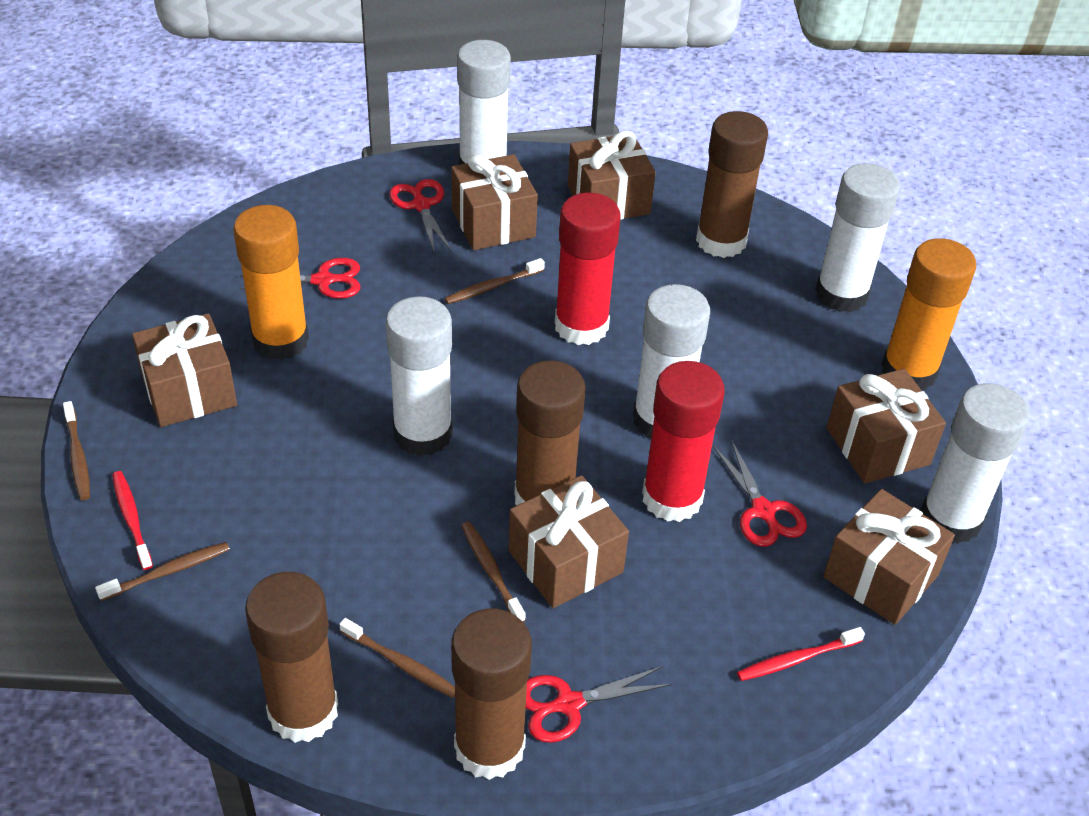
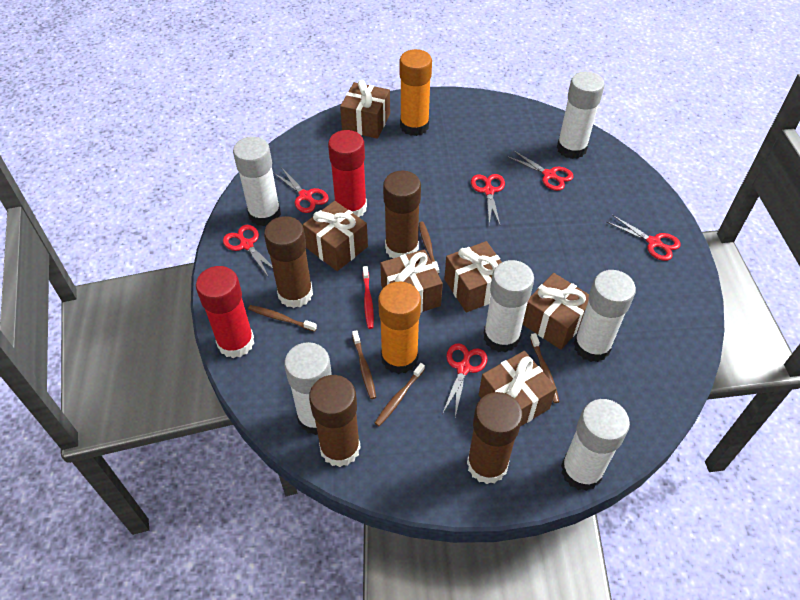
red scissors: [240,258,360,299] [389,179,452,252] [526,666,672,743] [713,439,807,547] = 4 -> [223,225,273,278] [273,167,329,213] [442,343,488,417] [471,174,505,225] [507,150,574,191] [607,215,681,261] = 6
red toothbrush: [112,471,153,570] [737,627,865,681] = 2 -> [363,266,374,329] = 1
white glue stick: [386,296,453,456] [457,40,511,165] [633,284,710,438] [815,163,900,313] [921,383,1030,544] = 5 -> [233,137,281,226] [284,342,332,435] [484,260,534,353] [557,71,605,159] [561,399,630,491] [574,270,636,362] = 6

